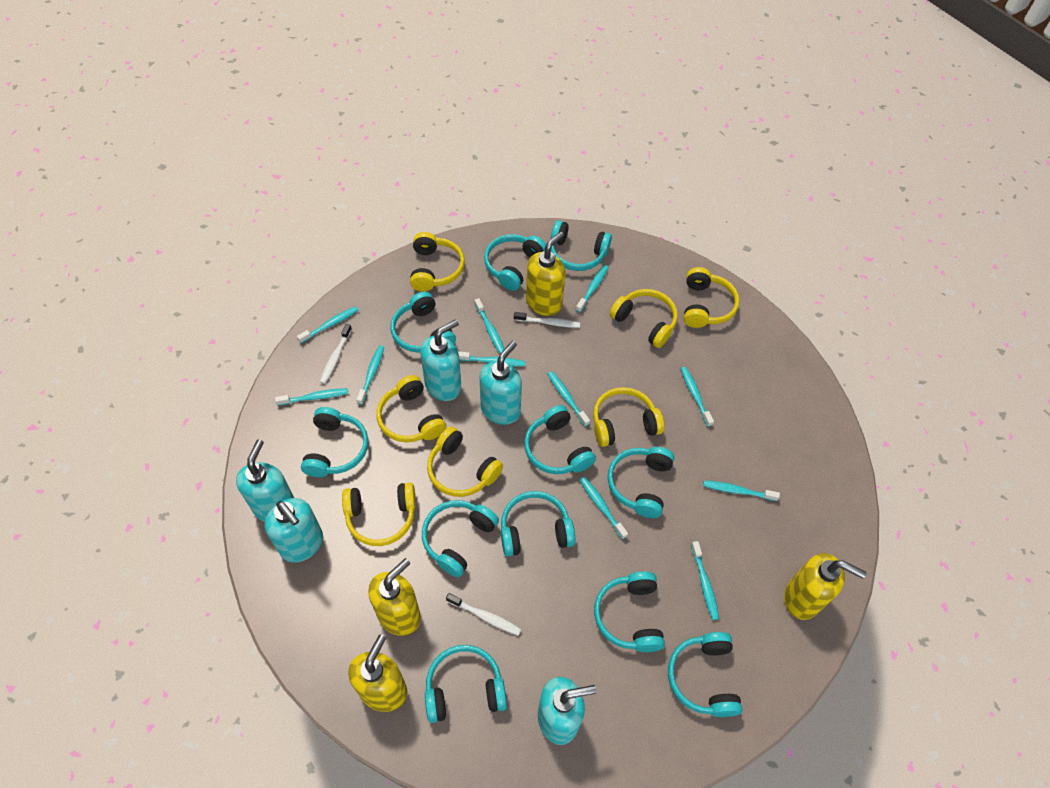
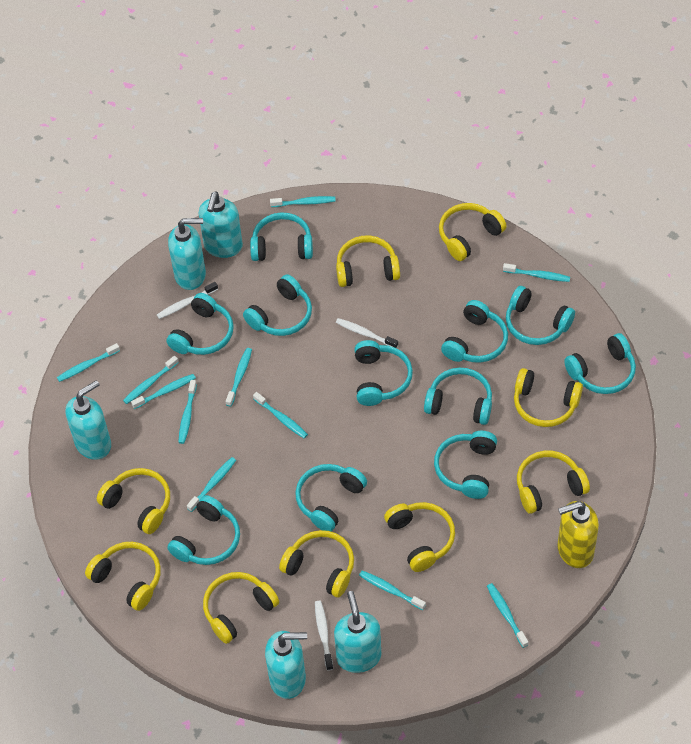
yellow headphones: [342,482,416,546] [376,375,446,442] [410,232,465,292] [427,427,503,497] [593,387,664,447] [610,289,678,348] [684,267,740,328] = 7 -> [85,542,161,611] [97,468,170,534] [203,572,279,644] [279,530,354,598] [336,236,400,287] [384,502,455,572] [439,203,507,261] [514,368,583,427] [517,451,590,514] = 9
yellow soap dispenser: [348,635,407,712] [368,558,421,636] [526,232,566,316] [784,553,867,620] = 4 -> [557,501,599,568] = 1

